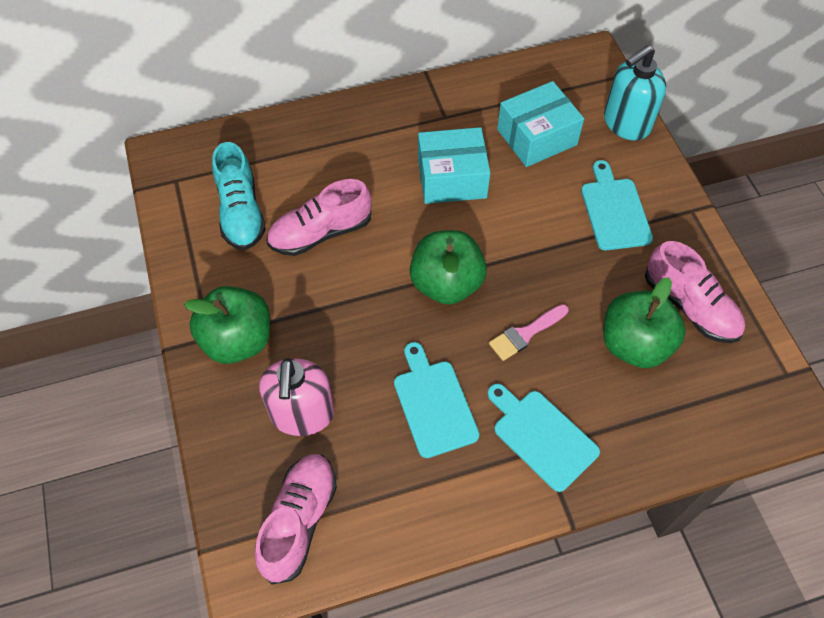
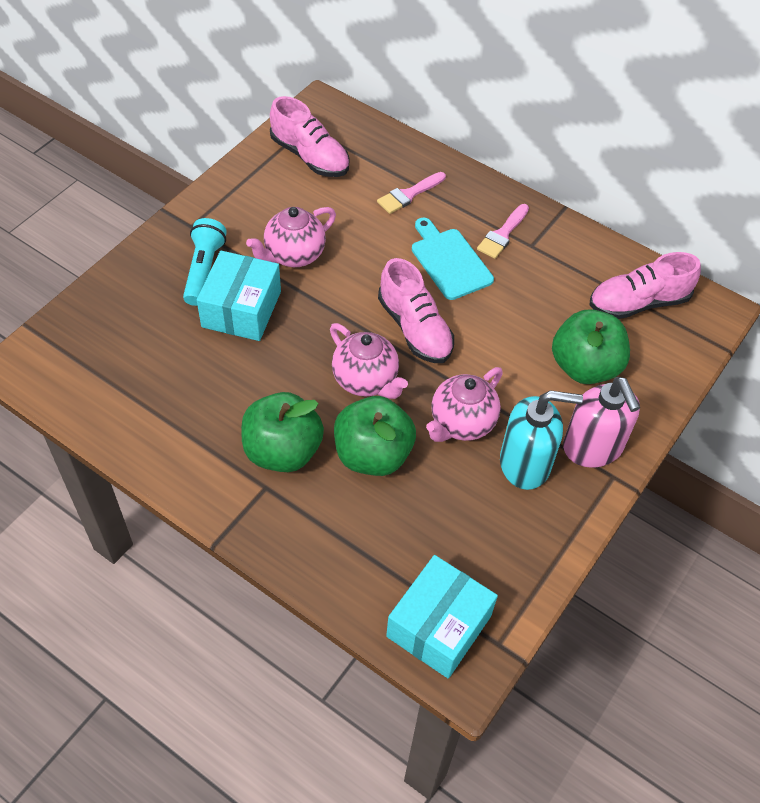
pink brush: [489,304,569,361] = 1 -> [377,172,446,214] [477,204,529,259] = 2
pink teapot: none = 0 -> [246,207,336,267] [330,323,408,399] [426,367,503,442] = 3
turquoise cutting board: [394,342,480,458] [488,384,600,492] [581,160,653,250] = 3 -> [412,218,494,300] = 1
turquoise flashlight: none = 0 -> [183,218,227,306] = 1
turquoise shoe: [212,142,266,250] = 1 -> none = 0

